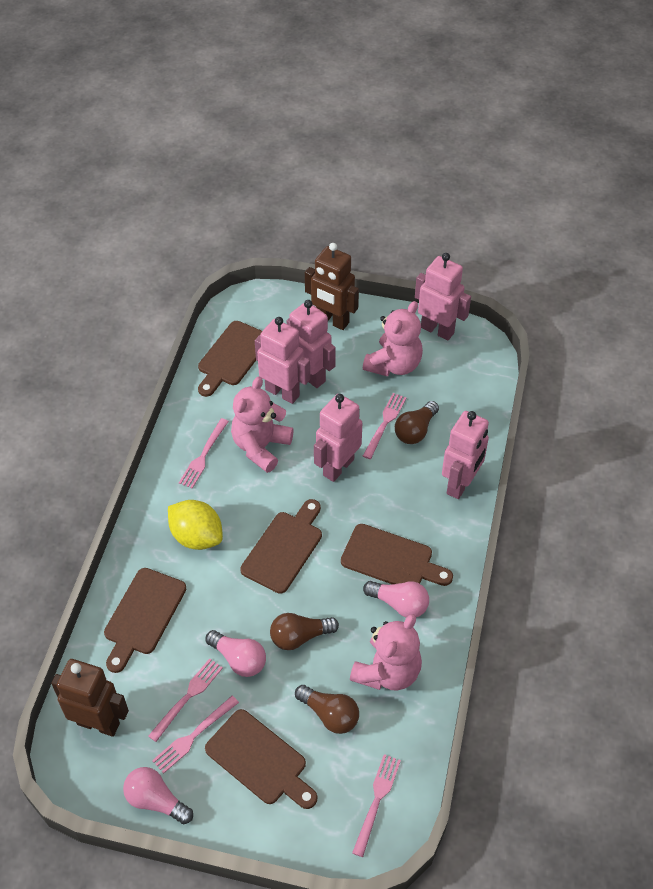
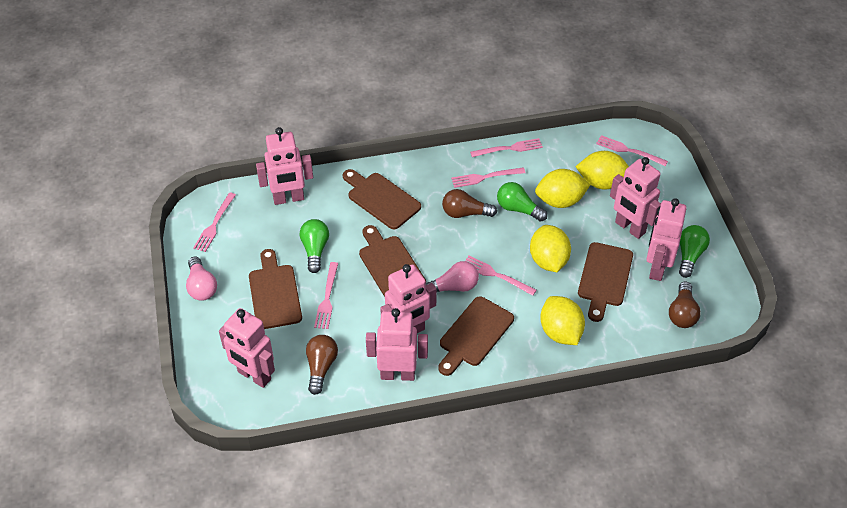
brown robot: [51,659,129,737] [305,243,359,330] = 2 -> none = 0
green light bulb: none = 0 -> [300,219,329,273] [497,182,547,222] [679,225,710,278] = 3
pink fork: [148,658,223,742] [152,696,239,773] [179,418,229,488] [352,754,401,857] [363,393,406,459] = 5 -> [193,192,236,252] [314,262,339,329] [451,167,525,188] [466,256,536,296] [470,138,543,157] [596,135,668,166] = 6
pink light bulb: [123,767,193,824] [205,630,266,677] [363,581,429,618] = 3 -> [186,256,217,301] [426,261,479,292] = 2
pink robot: [255,317,310,404] [287,300,336,388] [314,394,362,482] [415,253,471,341] [442,411,489,499] = 5 -> [219,308,275,388] [256,127,313,205] [366,308,428,381] [380,264,437,333] [610,157,661,239] [647,198,687,281] = 6
pink teddy bear: [231,376,294,473] [350,614,422,691] [363,301,423,377] = 3 -> none = 0
yellow lemon: [168,500,223,550] = 1 -> [530,225,571,272] [535,169,590,208] [540,296,585,345] [575,151,629,190] = 4

